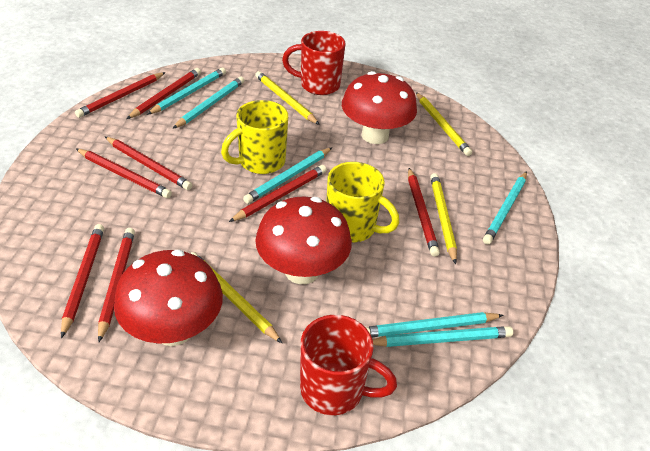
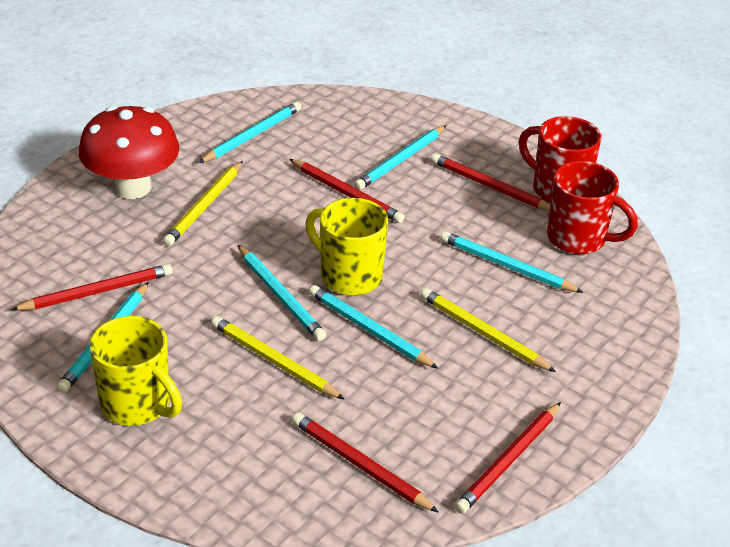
red mushroom: [114,250,223,346] [255,196,352,284] [342,71,417,144] = 3 -> [79,106,179,199] = 1
red pencil: [61,224,104,338] [75,72,166,118] [76,149,172,198] [98,228,135,342] [105,137,192,190] [127,68,201,119] [229,165,327,222] [408,168,440,257] = 8 -> [11,264,173,311] [289,159,405,223] [292,413,439,513] [431,153,550,211] [455,402,561,514] = 5
yellow pencil: [190,252,282,343] [255,71,320,125] [416,92,472,156] [430,173,457,264] = 4 -> [163,161,243,246] [211,316,345,400] [421,288,556,372] = 3

